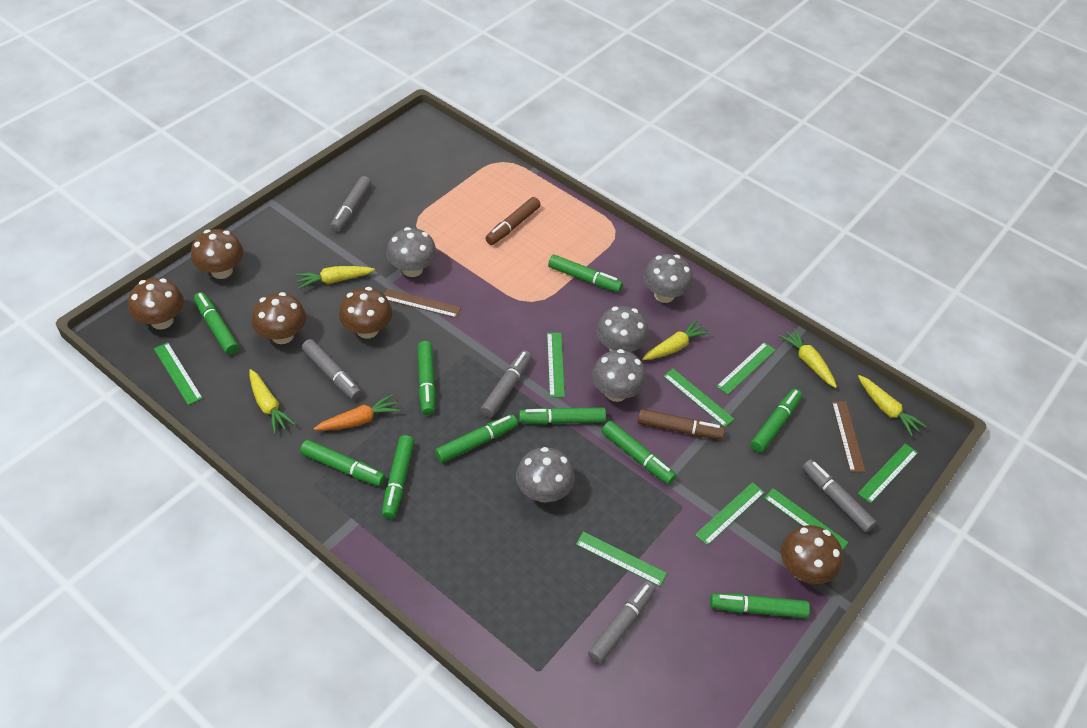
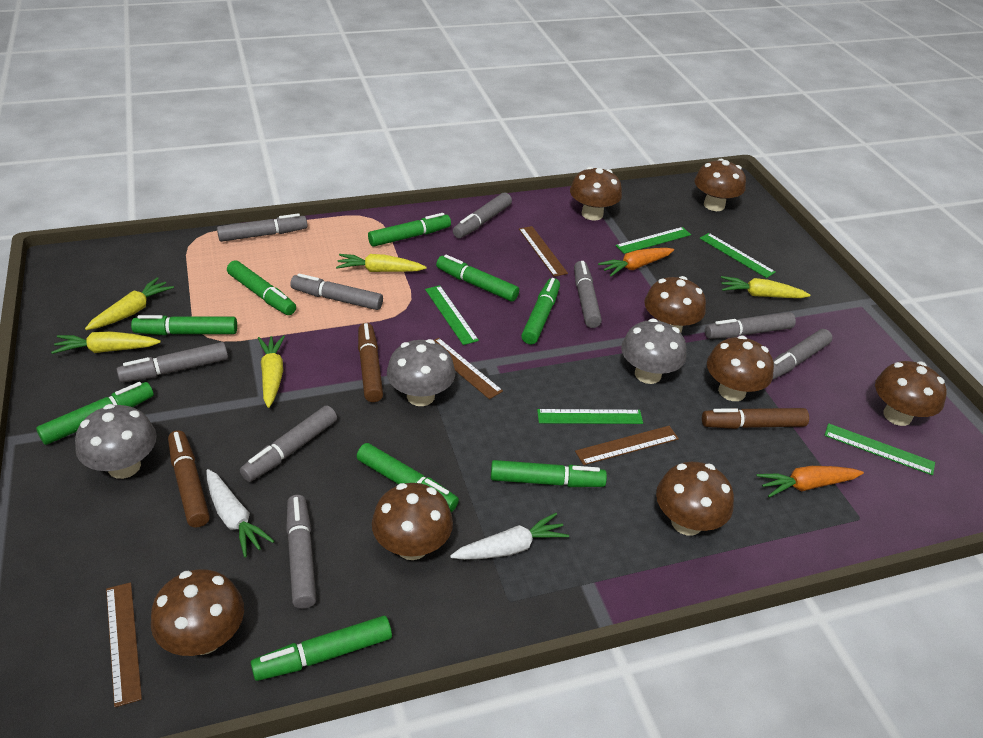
brown marker: [485,197,540,245] [637,409,725,439] = 2 -> [168,430,210,528] [358,323,383,402] [702,408,809,429] = 3
brown mushroom: [128,278,184,330] [191,229,244,279] [252,292,306,344] [339,287,392,339] [781,525,843,584] = 5 -> [151,569,244,656] [372,483,453,560] [570,167,622,220] [644,276,706,333] [656,462,734,536] [694,159,746,211] [707,335,774,401] [875,361,947,426] = 8
brown ruler: [384,289,461,318] [832,402,866,472] = 2 -> [106,582,142,707] [434,338,503,399] [519,226,568,277] [575,426,679,465] = 4
green marker: [194,292,239,355] [300,440,385,486] [382,435,414,519] [418,341,436,415] [435,414,518,463] [519,407,606,424] [548,255,623,292] [602,421,676,484] [710,593,810,618] [751,389,802,453] = 10 -> [36,382,154,445] [131,315,237,335] [227,260,296,315] [251,616,392,681] [357,443,459,512] [368,213,451,247] [436,255,519,301] [491,460,607,487] [521,278,560,345] = 9
green ruler: [154,342,203,405] [547,333,565,397] [576,531,667,587] [663,369,734,427] [695,482,765,546] [716,342,776,395] [764,488,849,550] [858,443,918,503] = 8 -> [425,285,479,345] [537,409,643,424] [615,227,691,254] [700,233,776,278] [824,423,935,475] = 5
grey marker: [302,339,362,400] [330,176,371,232] [481,350,532,418] [588,581,655,664] [802,459,877,533] = 5 -> [117,342,228,383] [217,213,307,242] [240,406,337,482] [286,495,316,609] [291,273,383,310] [453,192,512,238] [574,261,602,328] [705,312,796,339] [773,329,833,379] = 9
grey mushroom: [386,227,437,277] [516,447,575,502] [592,349,646,402] [596,306,649,352] [643,254,693,303] = 5 -> [75,404,157,479] [387,339,455,406] [621,318,686,384] = 3
orange carrot: [314,394,401,431] = 1 -> [598,248,674,277] [756,466,864,497] = 2
white carrot: none = 0 -> [206,469,275,557] [450,513,569,560] = 2

